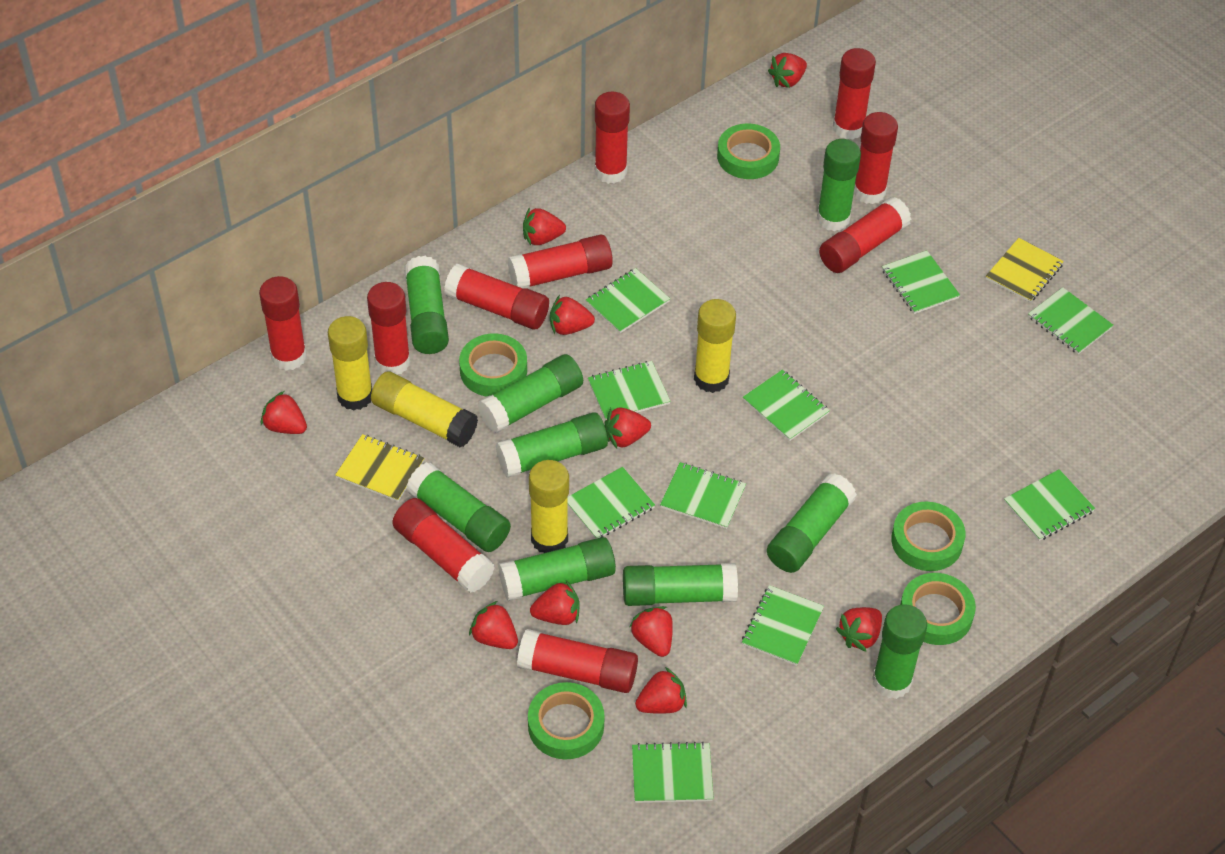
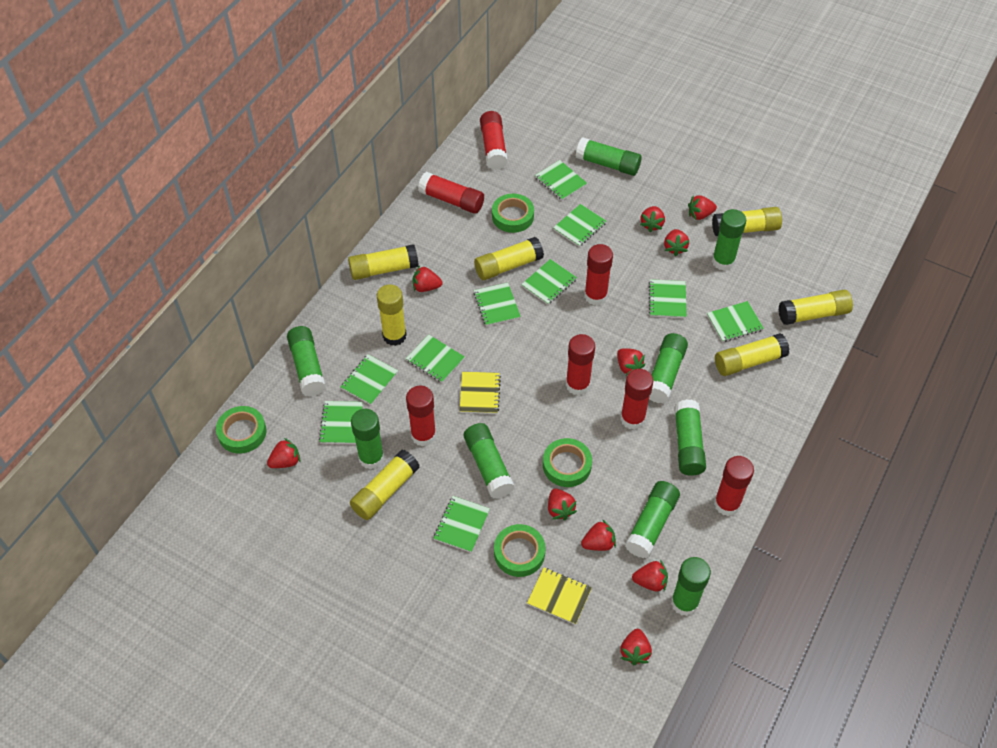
green tape: [459,333,527,397] [528,682,605,759] [717,123,780,179] [891,502,965,571] [900,573,976,645] = 5 -> [216,406,267,454] [492,194,534,233] [494,524,545,577] [543,438,592,487] = 4
red glue stick: [259,276,307,371] [367,282,410,374] [392,498,495,593] [444,264,549,329] [508,235,613,289] [517,629,638,693] [595,92,630,184] [819,197,911,273] [833,48,876,139] [853,112,898,204] = 10 -> [406,386,436,446] [418,172,484,214] [480,111,508,170] [566,334,595,395] [584,244,613,305] [620,369,653,430] [714,456,754,516] = 7
yellow glue stick: [328,316,372,411] [371,372,478,448] [529,460,569,553] [694,299,736,393] = 4 -> [348,244,419,280] [350,450,420,520] [377,284,407,346] [474,237,544,280] [712,207,782,236] [715,333,790,376] [779,290,853,325] = 7

